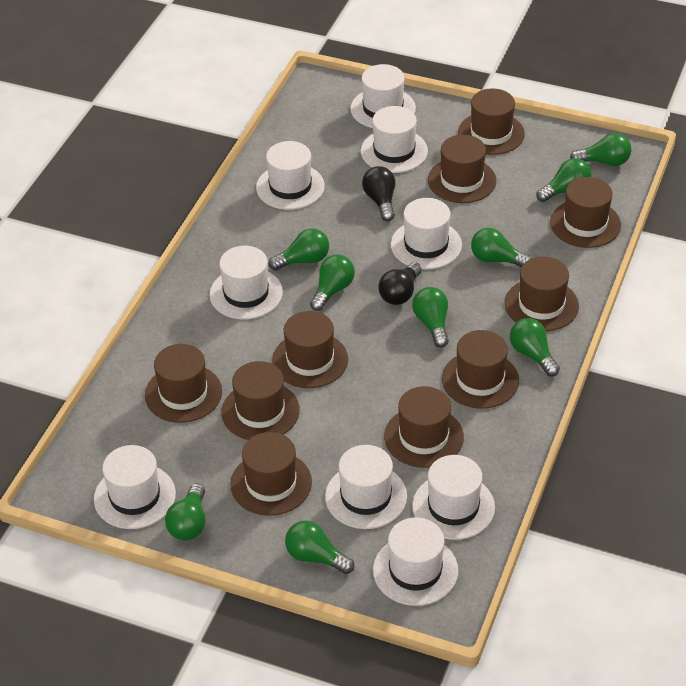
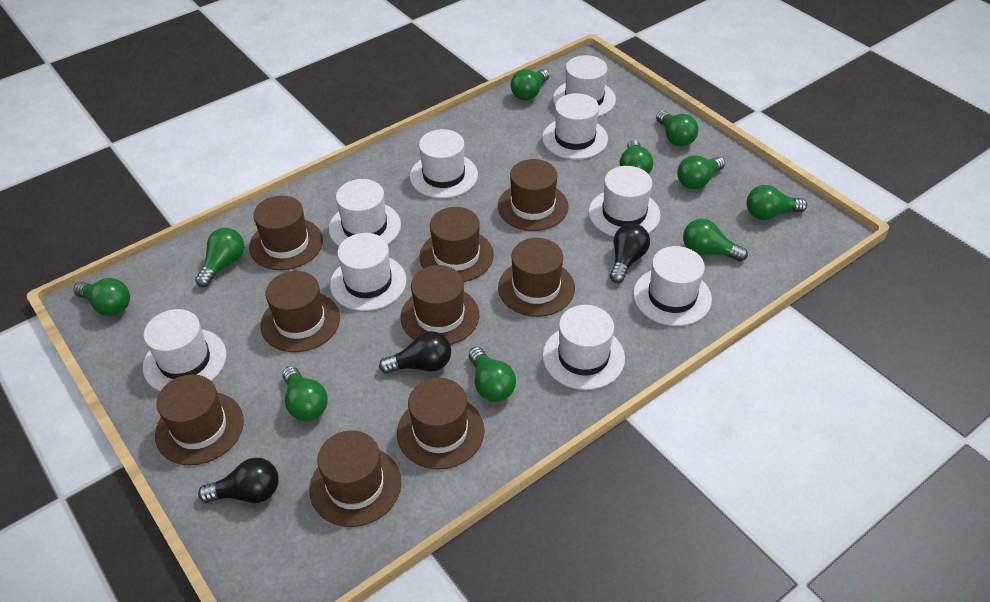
black light bulb: [362,166,395,221] [378,262,422,305] = 2 -> [198,458,279,503] [379,331,451,374] [610,223,650,283] = 3
brown hat: [145,344,222,423] [221,361,300,440] [230,432,312,516] [272,311,348,388] [384,386,464,468] [428,135,496,203] [442,330,519,409] [458,89,525,155] [505,256,579,331] [550,177,621,248] = 10 -> [155,374,244,465] [249,196,323,270] [261,271,340,352] [310,430,401,527] [397,378,484,469] [401,265,479,345] [419,207,494,282] [498,159,569,231] [498,238,575,317] = 9
green light bulb: [165,483,206,540] [269,228,329,271] [285,520,354,574] [310,255,355,311] [412,287,449,348] [471,228,532,267] [510,318,560,377] [536,158,591,202] [570,133,631,166] = 9 -> [73,278,130,316] [195,228,244,287] [282,366,328,421] [469,347,516,402] [510,69,549,100] [620,140,653,174] [656,111,698,146] [677,155,725,189] [683,219,748,262] [747,185,807,220] = 10

